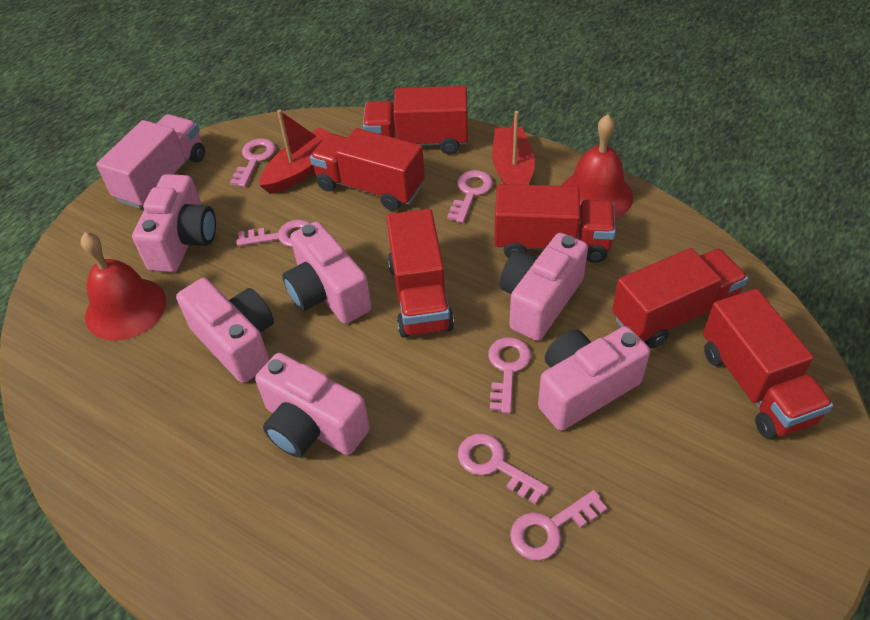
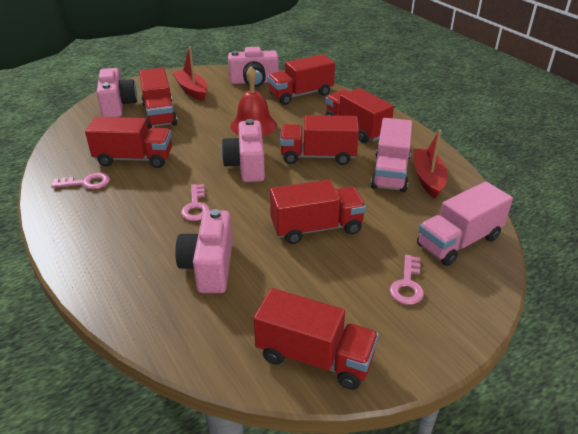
pink camera: [132,174,216,272] [176,278,274,383] [255,353,370,457] [283,221,372,324] [500,233,588,341] [538,326,650,431] = 6 -> [97,68,137,117] [175,209,233,293] [221,119,265,182] [228,47,279,87] = 4
pink key: [230,138,276,187] [237,220,311,247] [447,170,493,223] [458,433,549,504] [488,337,531,414] [510,490,607,560] = 6 -> [51,173,110,189] [181,184,210,221] [390,255,424,305] = 3
pink truck: [96,114,205,209] = 1 -> [371,118,412,192] [417,181,513,266] = 2
red bell: [81,232,166,341] [561,114,633,219] = 2 -> [230,66,277,136] = 1
red truck: [310,128,425,211] [363,86,468,155] [386,209,454,338] [494,184,616,263] [612,248,748,348] [703,289,833,439] = 6 -> [85,117,172,168] [139,68,177,129] [254,288,379,390] [267,54,335,105] [270,180,366,244] [280,115,359,165] [325,88,394,143] = 7

